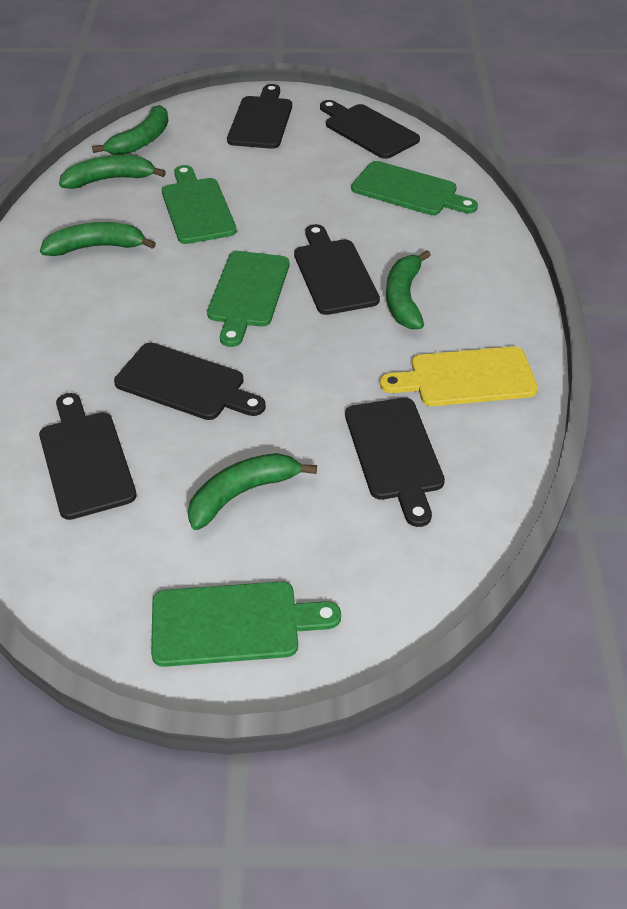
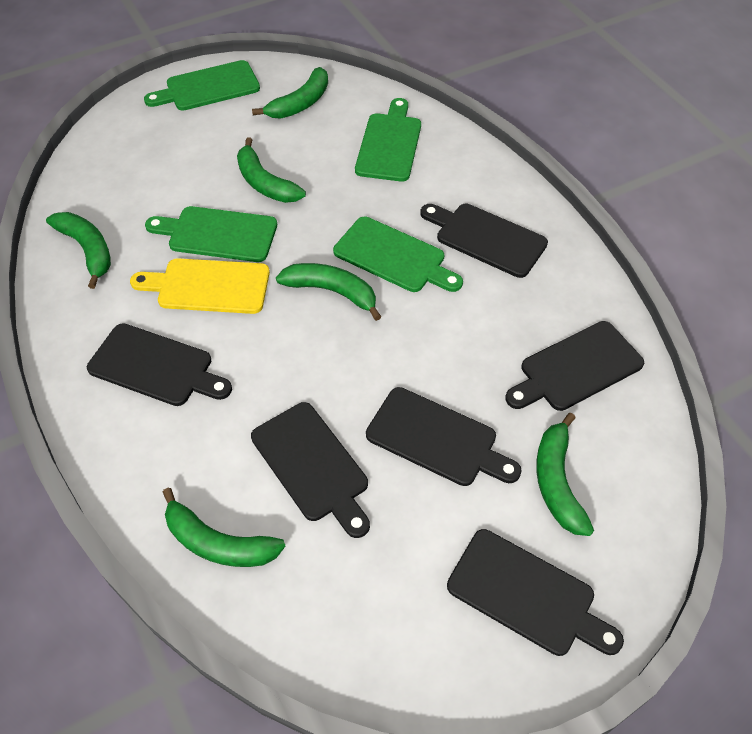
green banana: [40,222,156,256] [59,155,166,189] [92,105,168,155] [188,453,317,530] [386,250,431,329] = 5 -> [46,212,111,289] [163,488,285,567] [237,137,306,203] [252,67,328,119] [276,263,381,321] [536,413,594,536] = 6

